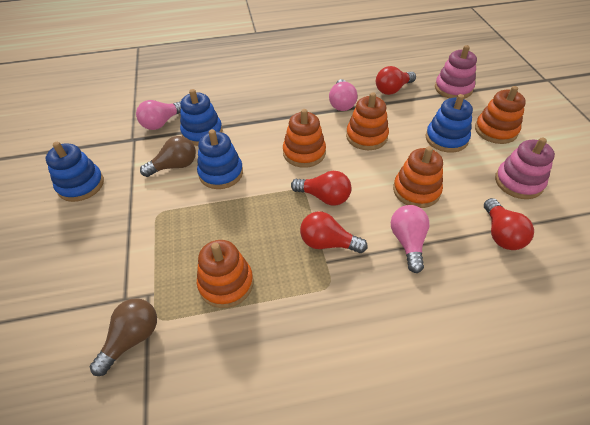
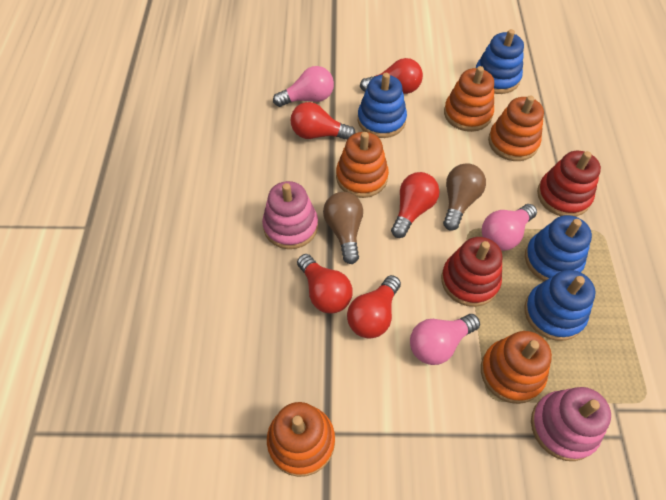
red light bulb: [291,171,352,206] [300,211,368,253] [376,66,416,95] [484,198,534,250] = 4 -> [290,102,355,140] [297,254,352,314] [347,275,401,339] [360,58,423,94] [391,172,440,238] = 5
red stacking toy: none = 0 -> [441,237,502,307] [537,151,601,217] = 2

